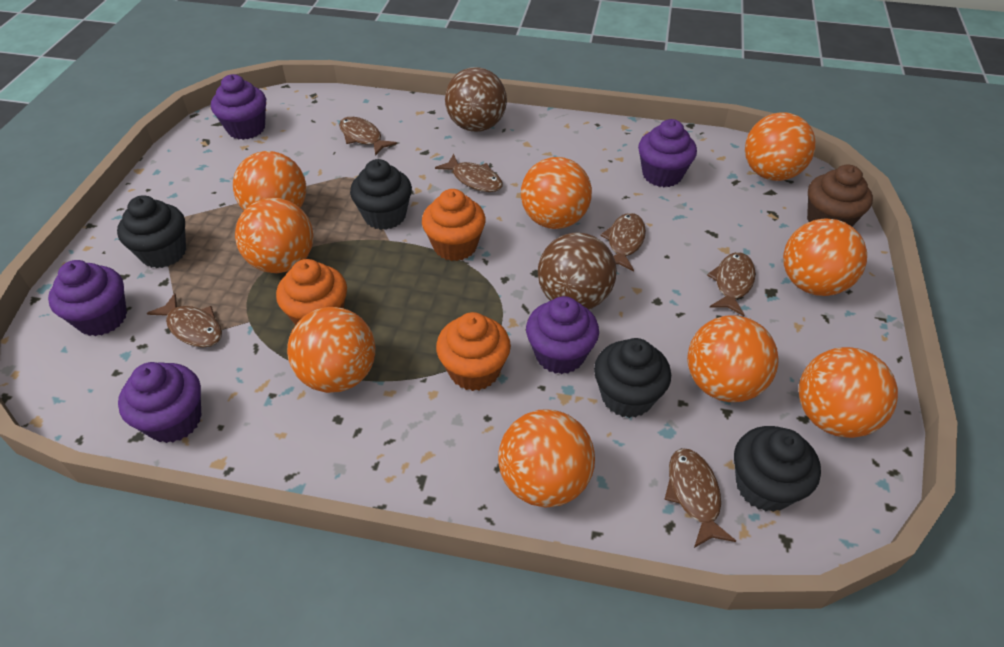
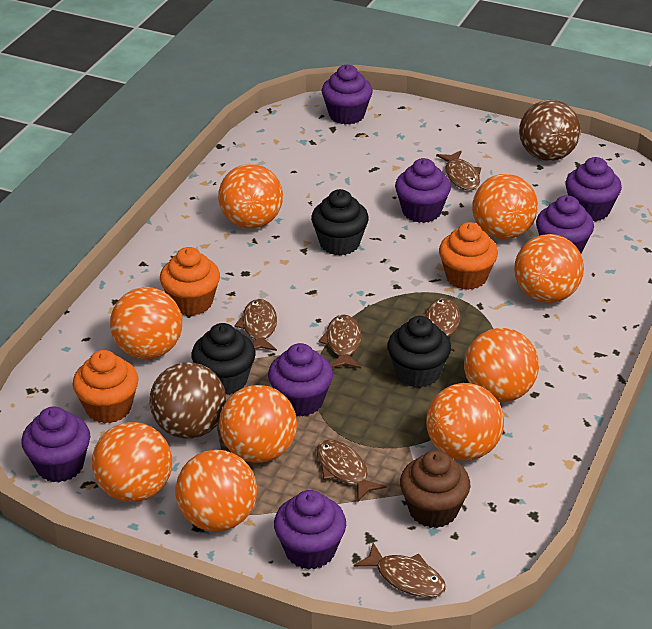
black cupcake: [117,195,186,268] [350,159,412,230] [594,338,671,418] [734,426,821,512] = 4 -> [192,323,256,395] [311,189,369,256] [387,316,451,388] = 3
purple cupcake: [48,260,127,336] [118,362,202,443] [211,74,266,140] [526,296,599,374] [638,119,697,187] = 5 -> [21,407,90,482] [268,343,333,417] [274,490,346,570] [322,65,373,125] [395,158,451,223] [536,195,594,254] [565,157,622,221] = 7

